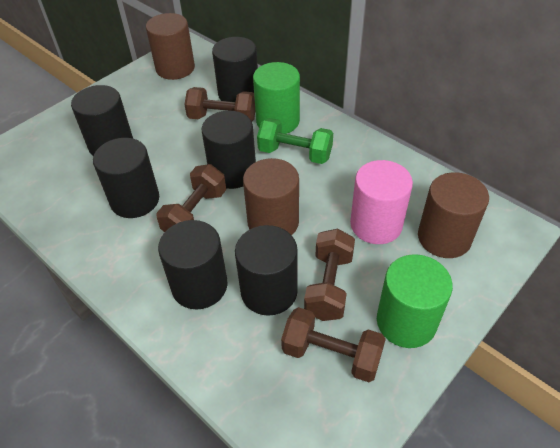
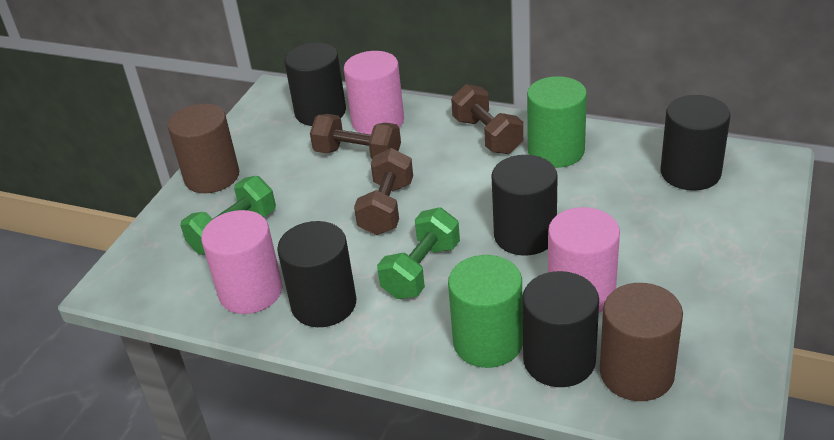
black cylinder: [71,85,133,156] [93,138,159,218] [158,220,228,310] [202,111,256,189] [212,37,258,102] [235,225,298,316] = 6 -> [277,221,357,327] [284,43,346,126] [491,155,557,256] [522,271,599,387] [661,95,730,191] = 5
brown cylinder: [146,13,195,80] [243,158,299,235] [418,172,489,258] = 3 -> [168,104,239,193] [600,283,683,401] = 2
brown dumbbell: [156,164,226,232] [184,87,255,121] [281,307,386,382] [304,228,355,321] = 4 -> [310,114,401,159] [354,148,413,235] [451,84,523,154] = 3
green dumbbell: [257,118,333,164] = 1 -> [180,176,276,255] [377,207,460,299] = 2
pink cylinder: [350,160,413,244] = 1 -> [201,210,283,314] [344,51,404,135] [548,207,620,313] = 3

